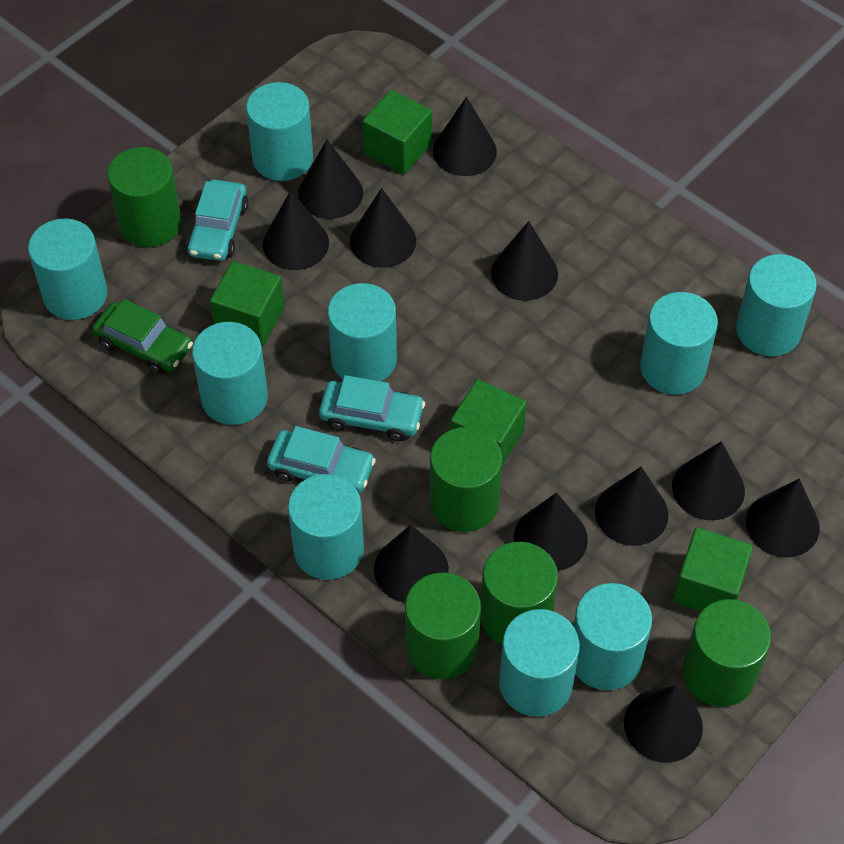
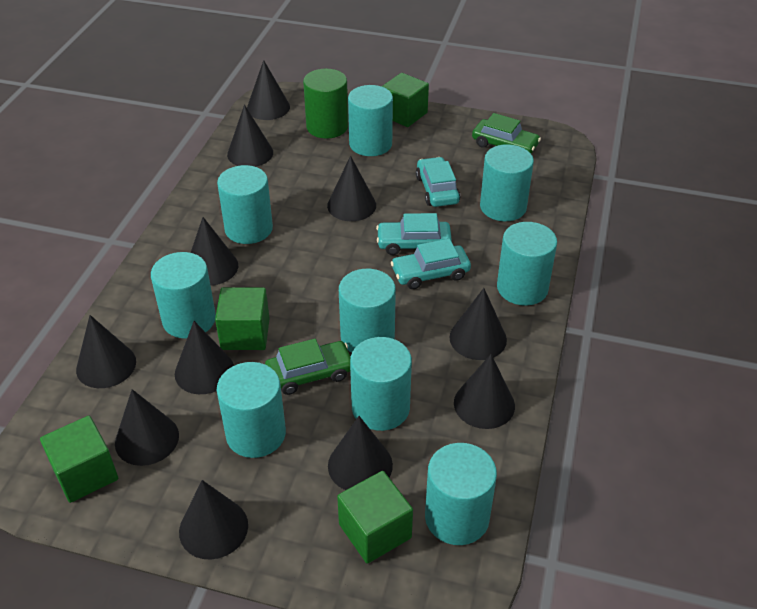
green car: [92,299,193,374] = 1 -> [265,339,350,395] [472,113,541,154] = 2
green cylinder: [107,147,182,247] [405,573,481,679] [430,427,502,532] [481,542,558,645] [682,599,771,707] = 5 -> [303,69,348,139] = 1

